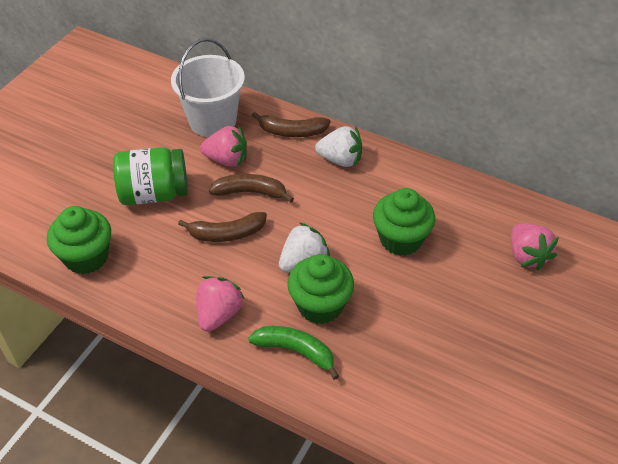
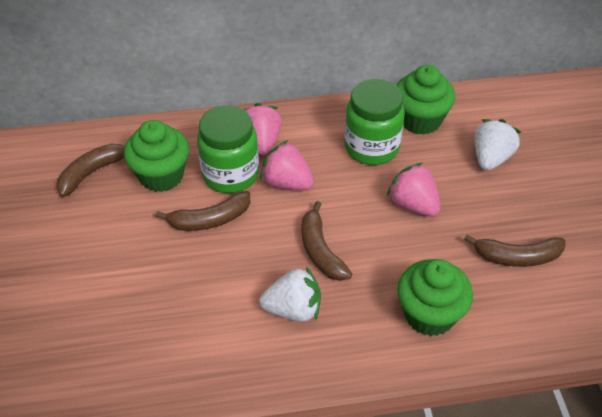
brown banana: [178,212,267,242] [209,174,294,202] [252,112,330,137] = 3 -> [56,143,125,197] [155,191,250,231] [301,201,352,281] [464,234,566,267] = 4
green banana: [248,326,339,380] = 1 -> none = 0
green jar: [113,147,188,205] = 1 -> [197,105,259,193] [345,79,405,165] = 2
white bucket: [171,38,245,137] = 1 -> none = 0

